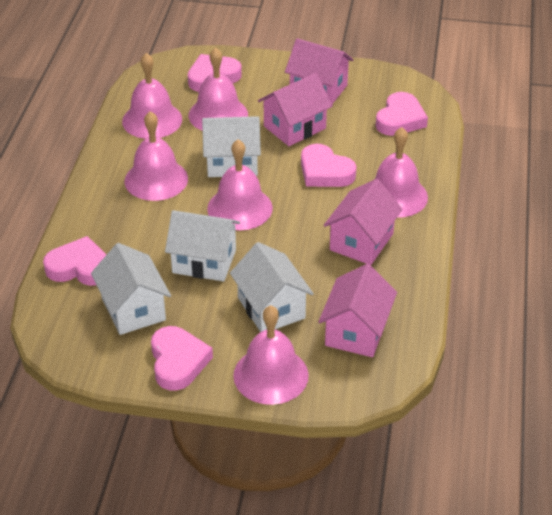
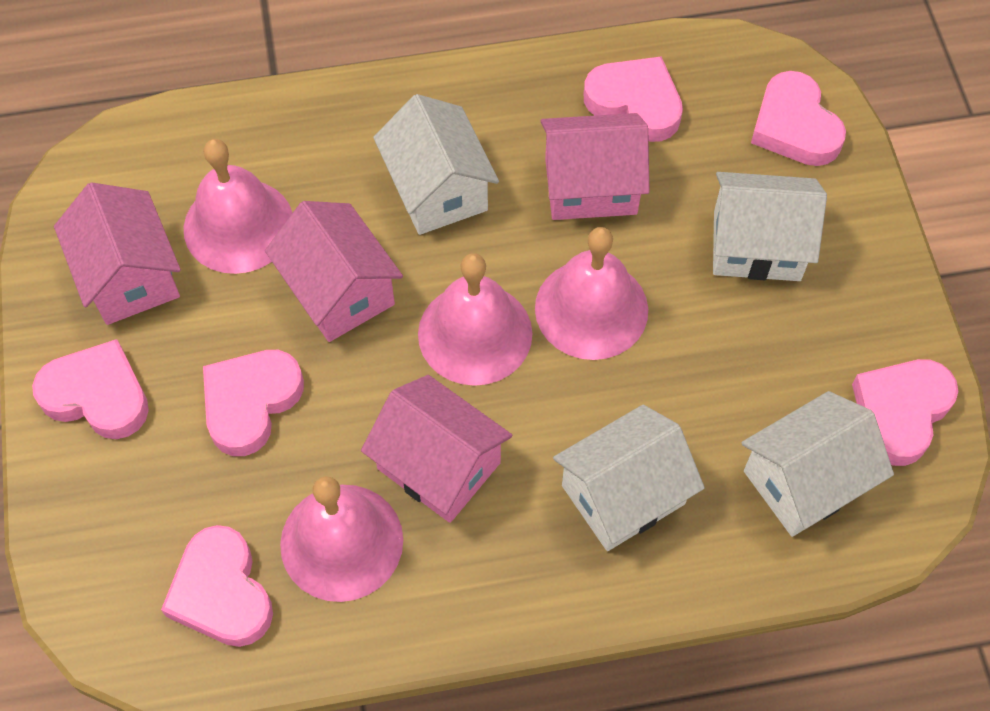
pink bell: [122,53,182,139] [124,111,188,201] [189,47,248,130] [207,139,273,230] [233,305,309,405] [372,127,428,218] = 6 -> [184,139,292,274] [280,476,403,602] [418,253,532,386] [535,227,648,360] = 4
pink heart: [43,236,107,286] [151,326,213,391] [188,54,242,92] [301,144,357,187] [376,92,428,136] = 5 -> [32,339,149,439] [161,525,273,647] [203,350,304,456] [583,56,683,142] [751,71,846,166] [852,359,959,466] = 6

